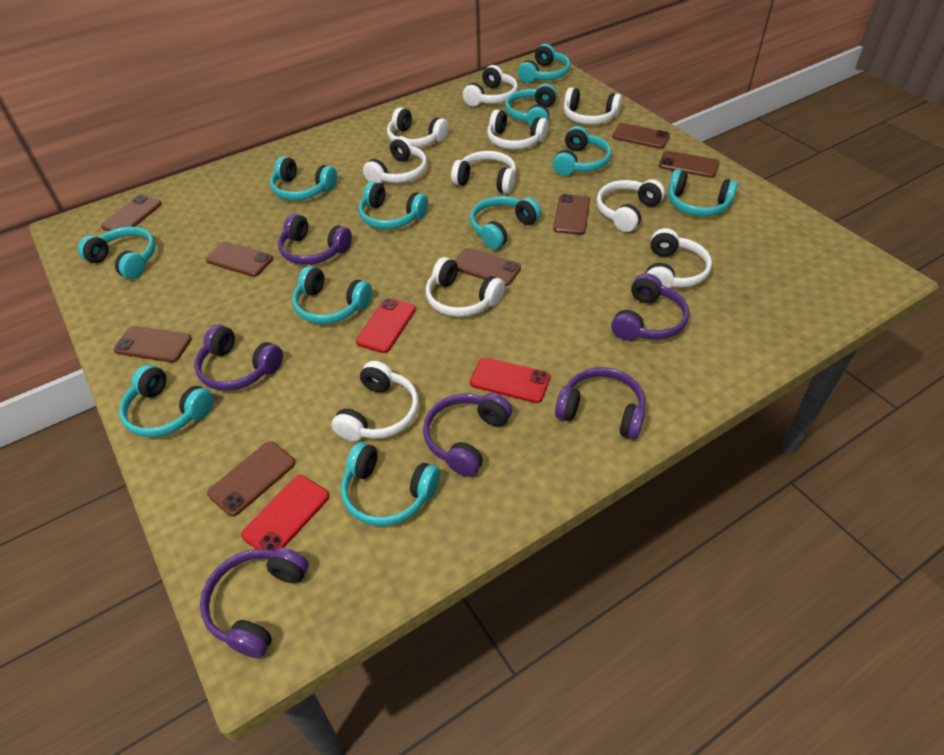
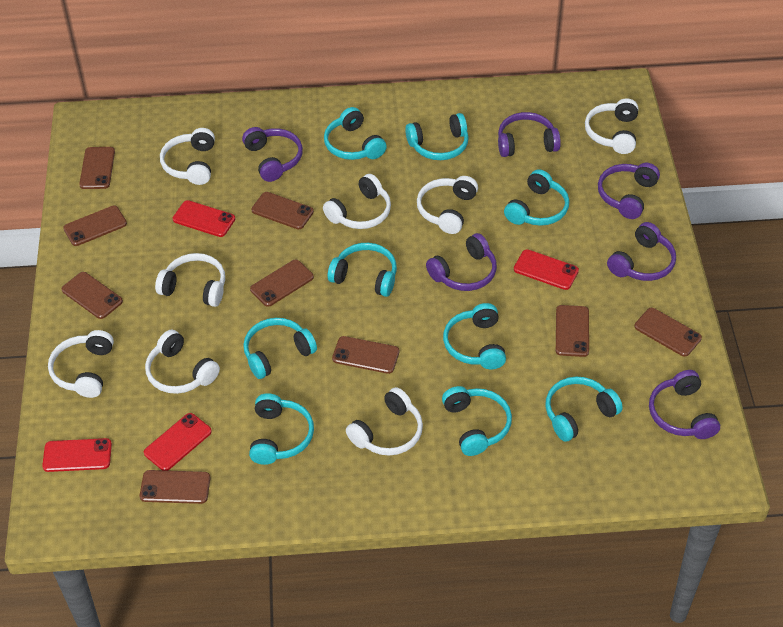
brown phone: [101,195,162,231] [113,326,192,362] [206,241,273,277] [207,441,295,517] [455,248,521,286] [553,194,590,235] [612,123,670,149] [659,151,720,178] = 8 -> [61,272,123,319] [63,206,127,246] [79,147,115,189] [140,470,211,504] [250,260,314,307] [251,192,314,230] [332,336,399,374] [556,305,589,357] [634,308,702,357] = 9
red phone: [241,475,329,551] [356,298,416,353] [470,357,550,403] = 3 -> [42,438,112,472] [144,413,212,471] [173,200,235,237] [514,249,579,290] = 4
turquoise headphones: [78,226,156,279] [119,364,214,437] [270,156,337,200] [292,266,372,324] [341,442,440,526] [359,181,428,229] [470,196,541,250] [505,84,557,126] [518,44,570,83] [552,126,612,176] [668,169,738,216] = 11 -> [243,318,317,379] [249,393,314,465] [324,107,387,160] [328,243,397,297] [405,113,469,160] [442,386,512,456] [443,303,506,369] [504,169,569,226] [546,377,623,442] = 9
white headphones: [332,361,419,441] [363,136,427,183] [387,107,449,147] [426,257,505,317] [451,151,516,194] [463,65,518,106] [487,110,548,149] [564,87,622,124] [596,179,665,232] [646,228,712,288] = 10 -> [48,330,114,398] [145,330,220,394] [155,253,225,307] [160,128,215,185] [323,174,391,229] [346,387,423,456] [417,176,478,234] [585,98,638,154] = 8

